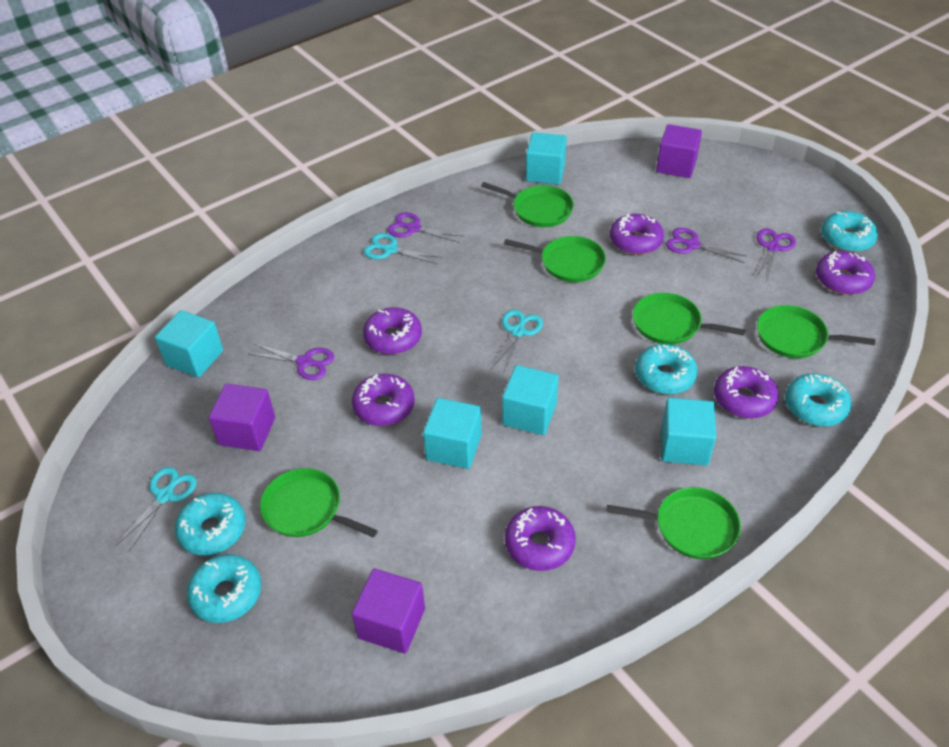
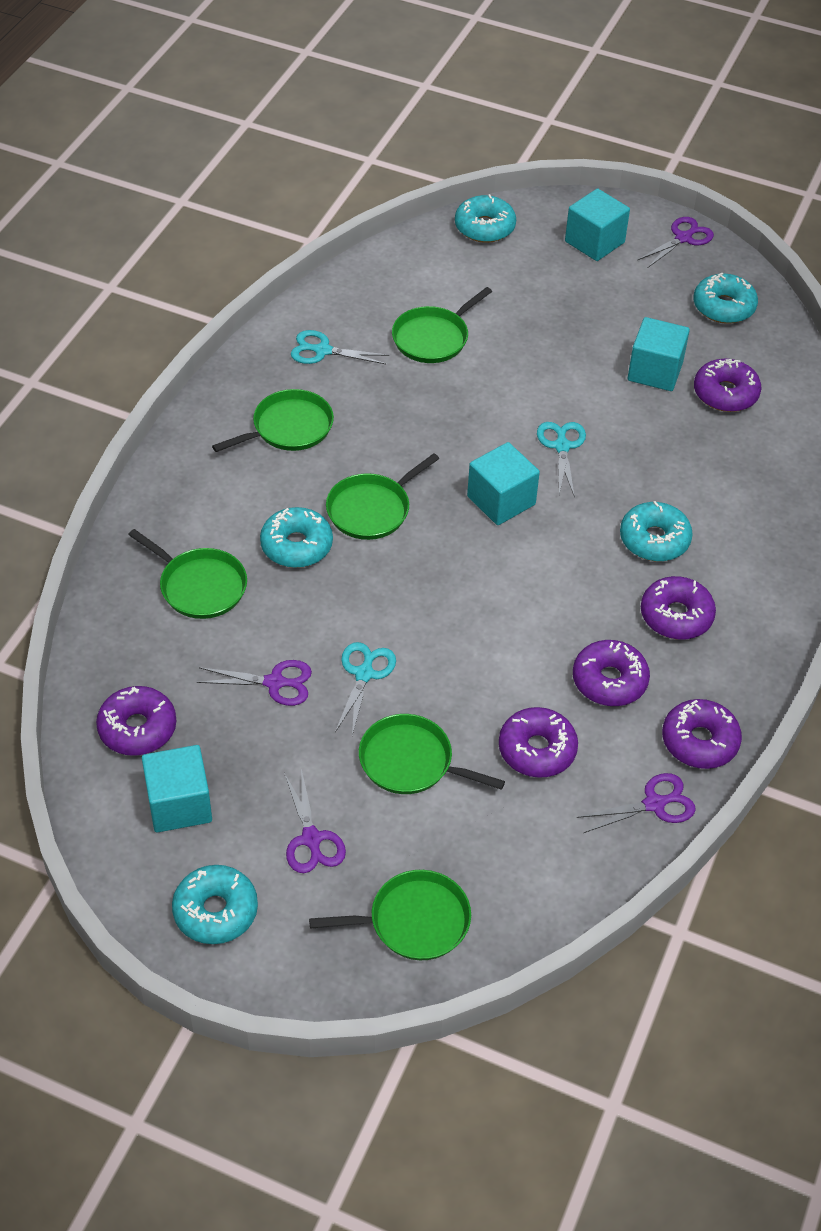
purple cube: [209,383,275,451] [352,569,425,654] [656,124,702,178] = 3 -> none = 0
turquoise cube: [155,310,223,378] [423,398,482,469] [502,365,559,435] [526,132,567,185] [661,398,716,466] = 5 -> [142,745,212,833] [467,442,540,525] [565,188,630,261] [628,317,690,391] = 4

